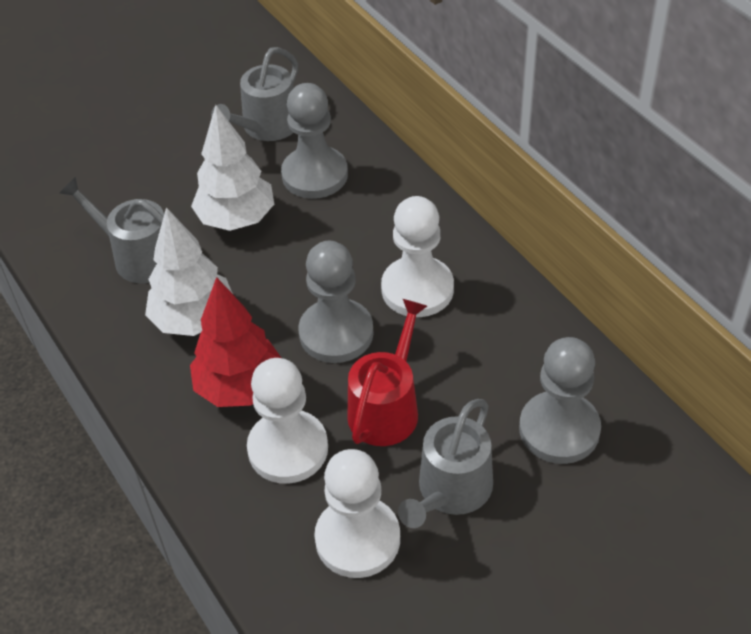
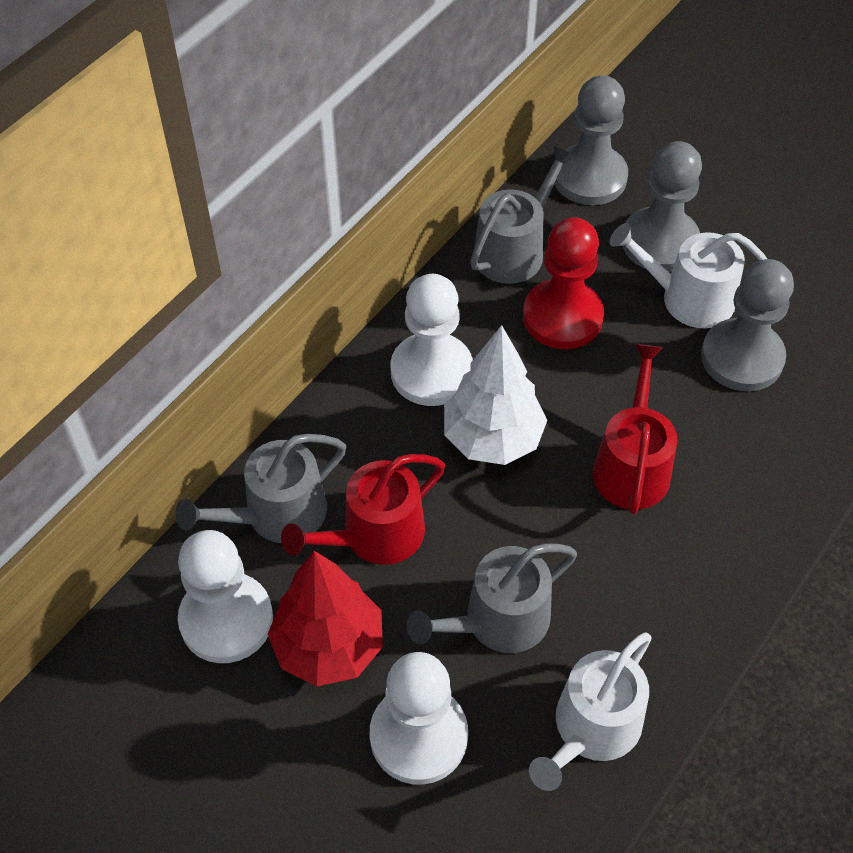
red pawn: none = 0 -> [523,217,604,349] = 1
red watering can: [347,299,427,446] = 1 -> [281,454,445,565] [592,344,677,514] = 2
white tree: [145,207,233,336] [191,105,274,231] = 2 -> [444,325,548,465] = 1
white watering can: none = 0 -> [529,632,652,791] [610,223,767,328] = 2

